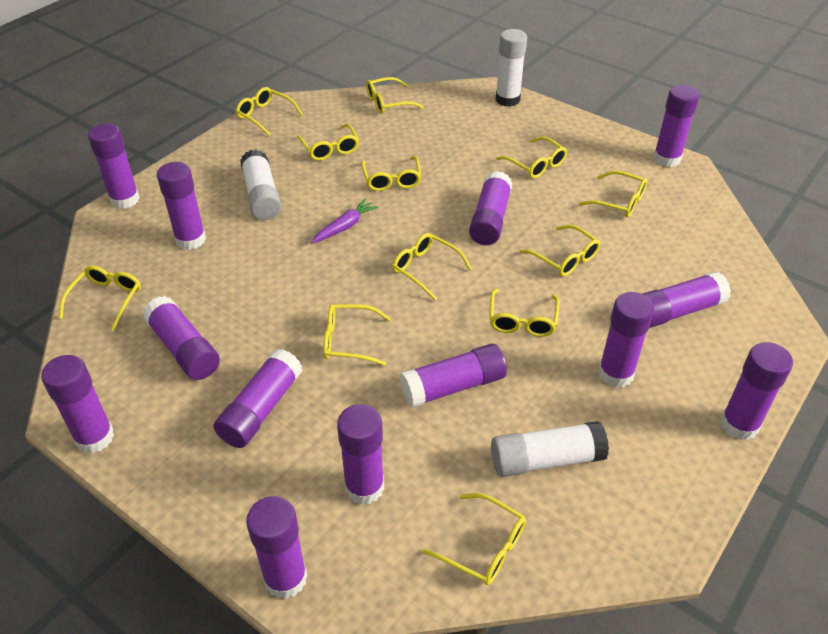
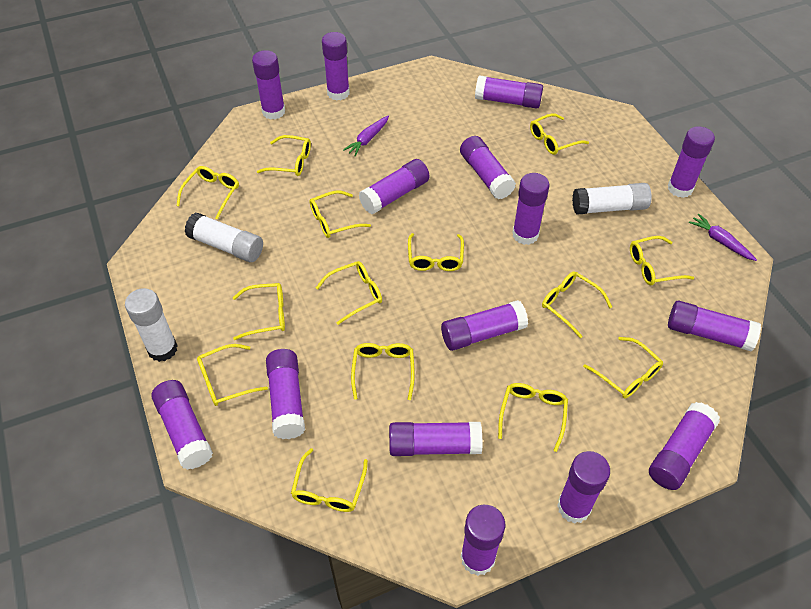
purple carrot: [311,199,379,244] = 1 -> [343,115,389,157] [689,214,757,261] = 2
purple glue stick: [41,355,114,453] [88,124,140,209] [143,296,220,380] [157,162,206,250] [214,349,303,448] [246,496,307,599] [337,404,384,505] [400,344,507,408] [469,171,513,245] [598,292,655,388] [643,272,731,328] [653,85,700,167] [720,342,793,440] = 13 -> [151,380,213,470] [252,50,285,120] [266,349,305,439] [322,32,350,101] [359,159,430,214] [389,422,482,456] [441,300,528,351] [460,136,516,199] [460,505,505,576] [475,75,543,109] [512,173,549,245] [557,451,610,524] [649,402,720,490] [668,126,715,198] [668,301,761,351] = 15
yellow glasses: [59,266,141,331] [236,87,303,136] [297,124,359,161] [323,304,391,366] [361,156,422,191] [366,77,424,114] [392,233,472,300] [423,493,526,585] [489,289,560,337] [496,137,567,178] [520,225,600,276] [579,171,648,217] = 12 -> [177,166,239,219] [197,344,268,406] [233,283,285,340] [257,135,311,176] [291,448,368,512] [310,191,371,238] [316,261,382,325] [351,343,415,400] [408,233,464,271] [498,383,568,452] [530,113,589,155] [542,271,612,338] [583,337,663,399] [630,236,694,286] = 14

